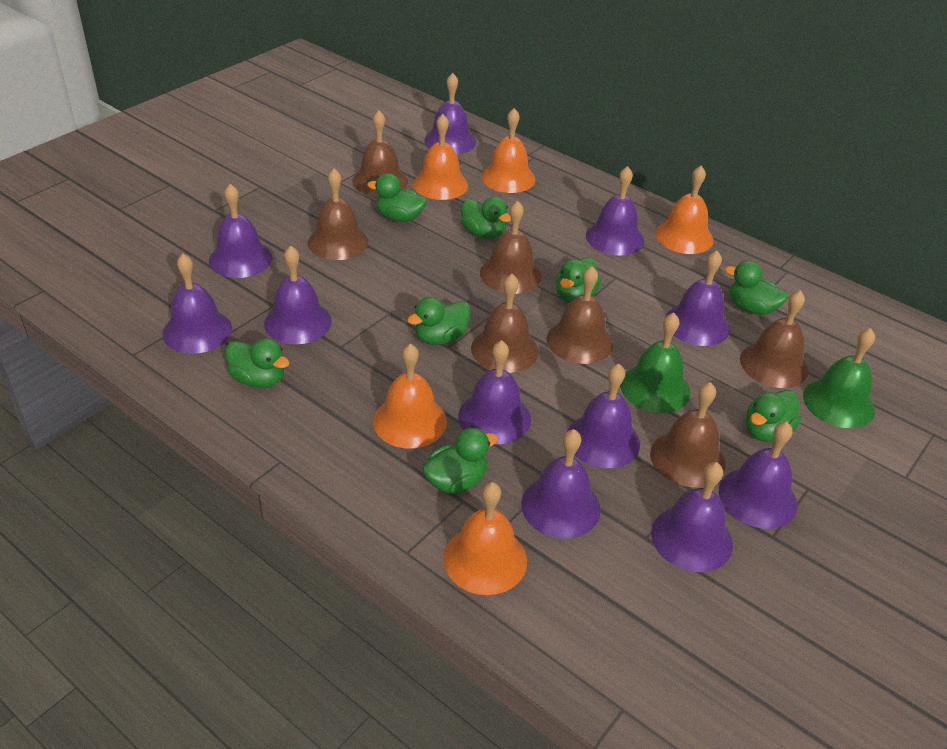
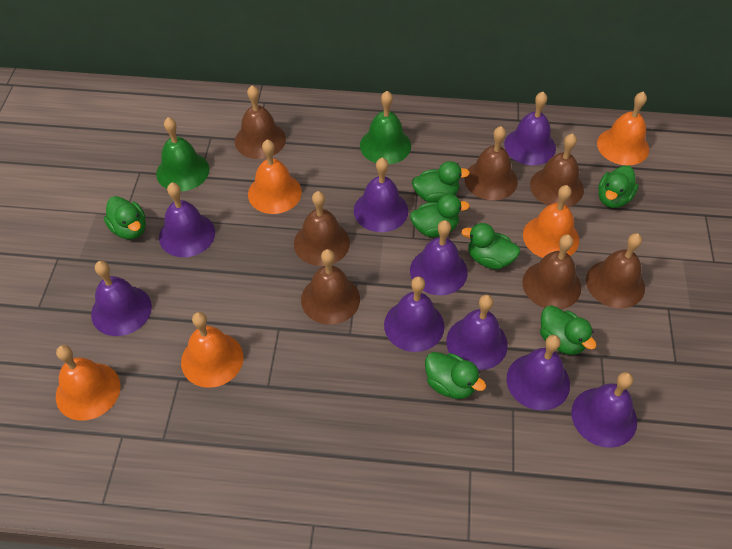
green duck: [225,338,289,388] [367,173,427,222] [407,297,471,345] [422,428,498,494] [461,196,511,239] [556,257,602,303] [725,260,788,315] [746,390,801,442] = 8 -> [104,196,146,239] [410,194,470,237] [412,161,470,203] [425,352,486,399] [461,223,520,269] [540,305,597,355] [598,165,638,208] = 7
purple bell: [162,254,232,354] [209,184,272,278] [264,246,332,344] [424,73,476,155] [458,340,531,444] [521,429,601,539] [568,364,640,468] [586,166,644,256] [651,462,733,572] [666,250,730,346] [719,421,797,529] = 11 -> [91,261,152,336] [159,183,215,257] [354,158,408,232] [384,276,445,352] [410,220,468,295] [446,295,508,370] [504,92,556,165] [507,335,570,411] [571,372,637,448] = 9

